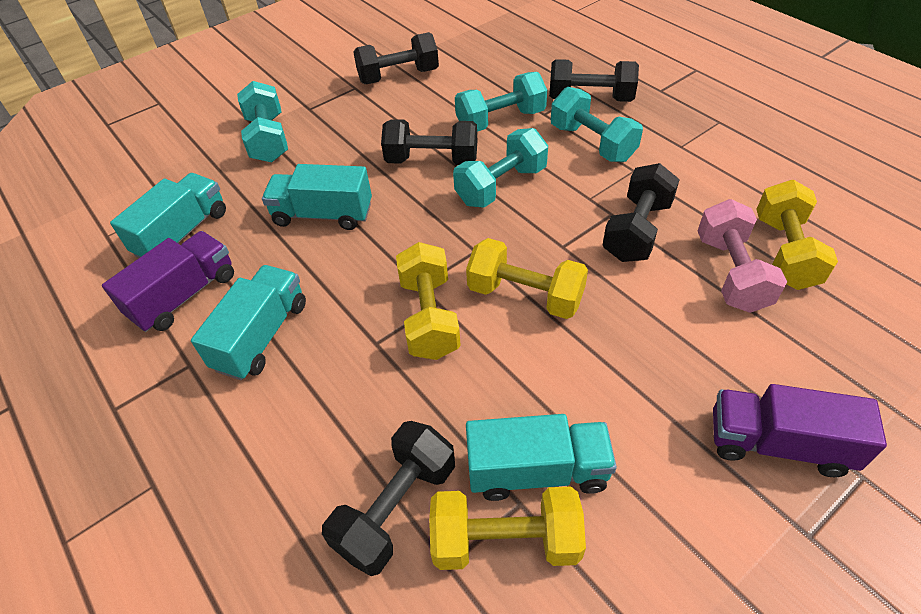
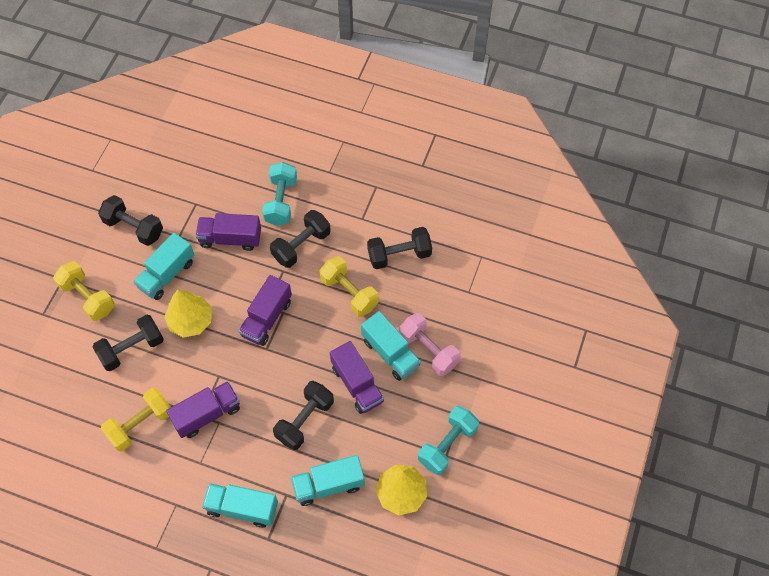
purple truck: [102,231,234,332] [713,384,887,477] = 2 -> [166,381,240,438] [195,213,261,251] [238,275,292,346] [330,341,384,414] = 4
turquoise dumbbell: [237,81,288,163] [453,128,548,208] [455,72,547,132] [551,87,643,162] = 4 -> [262,162,297,226] [418,406,479,475] = 2
yellow dumbbell: [396,242,461,360] [429,487,586,570] [466,238,588,319] [757,180,838,290] = 4 -> [53,261,115,321] [101,388,171,451] [319,256,379,317] = 3
yellow tree: none = 0 -> [164,290,212,338] [376,465,427,515] = 2

